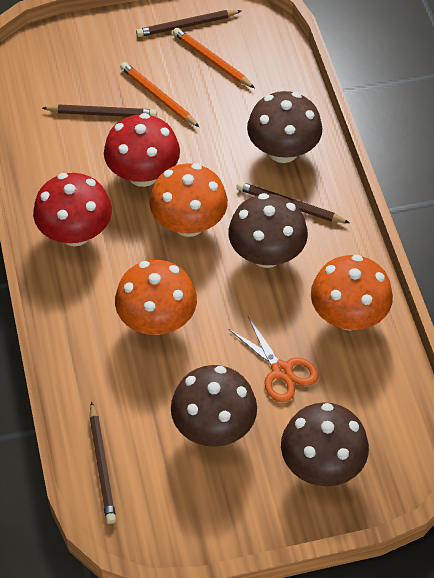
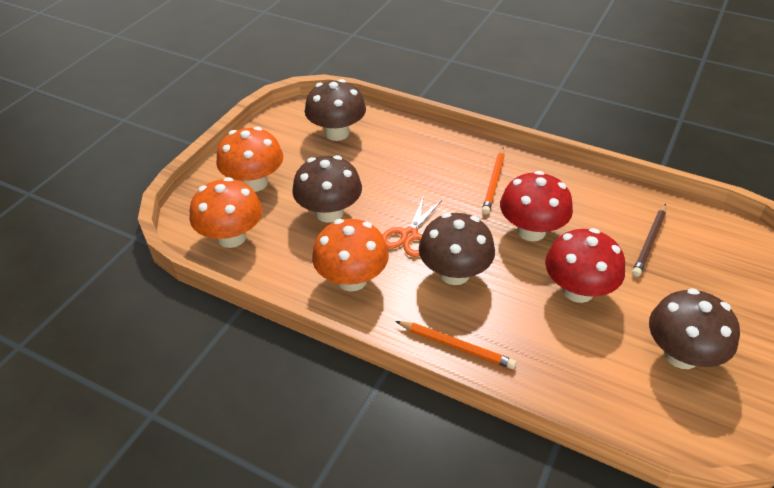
brown pencil: [43,105,157,117] [89,401,116,524] [136,10,242,37] [236,181,350,223] = 4 -> [632,204,666,277] = 1

